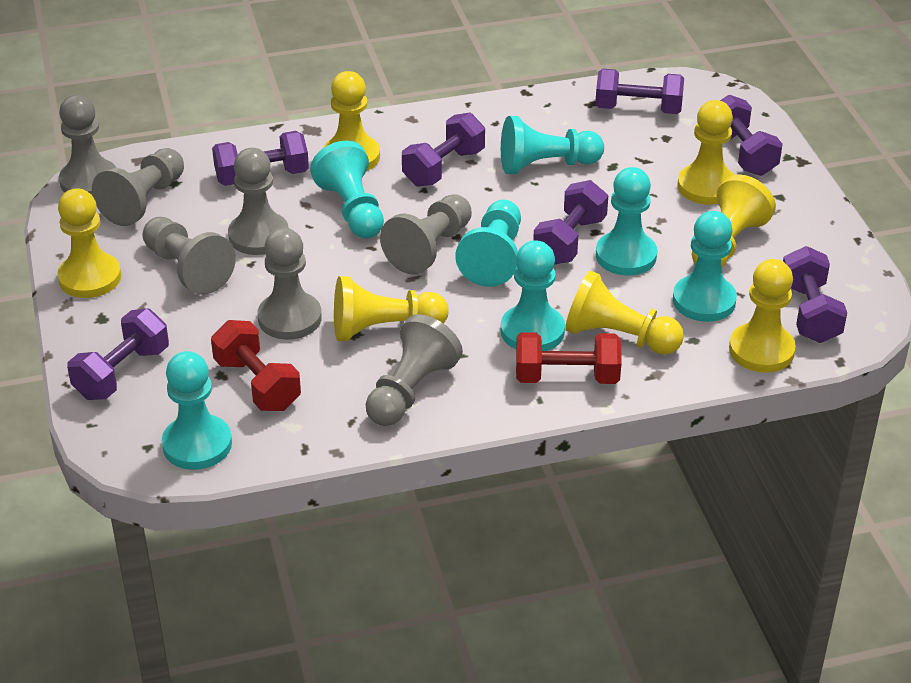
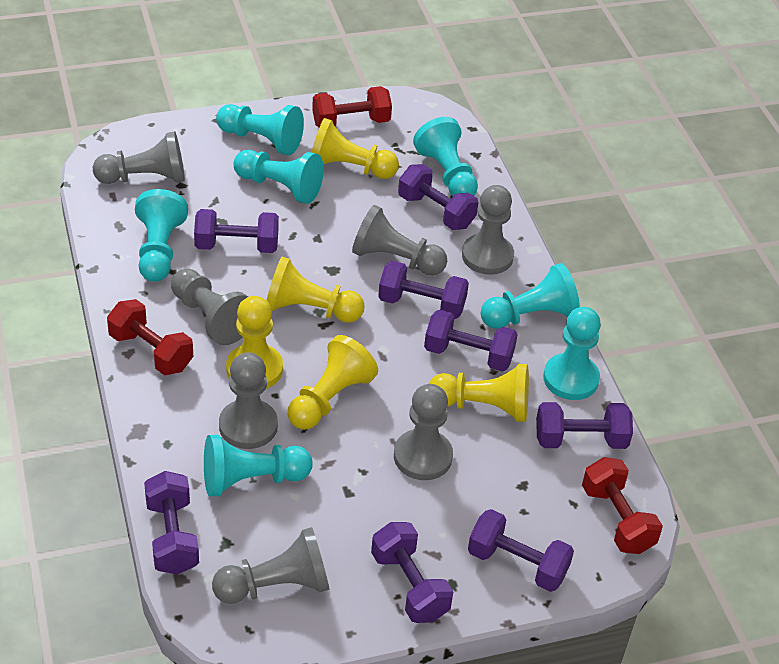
purple dumbbell: [67,308,169,400] [212,131,309,186] [402,112,485,187] [533,180,608,264] [595,69,684,114] [720,95,783,176] [783,246,847,343] = 7 -> [144,471,199,574] [194,209,279,253] [371,522,454,623] [378,261,469,319] [398,164,478,230] [424,310,518,372] [468,509,574,592] [536,402,633,449] = 8
red dumbbell: [211,320,301,411] [516,332,622,384] = 2 -> [107,299,193,375] [312,86,392,127] [582,457,663,554] = 3
yellow pawn: [57,188,121,298] [324,71,380,171] [334,276,449,341] [565,271,684,355] [678,100,734,205] [692,174,776,268] [729,259,796,373] = 7 -> [226,296,283,389] [266,257,365,323] [288,335,378,430] [311,118,399,179] [429,364,529,422] = 5

